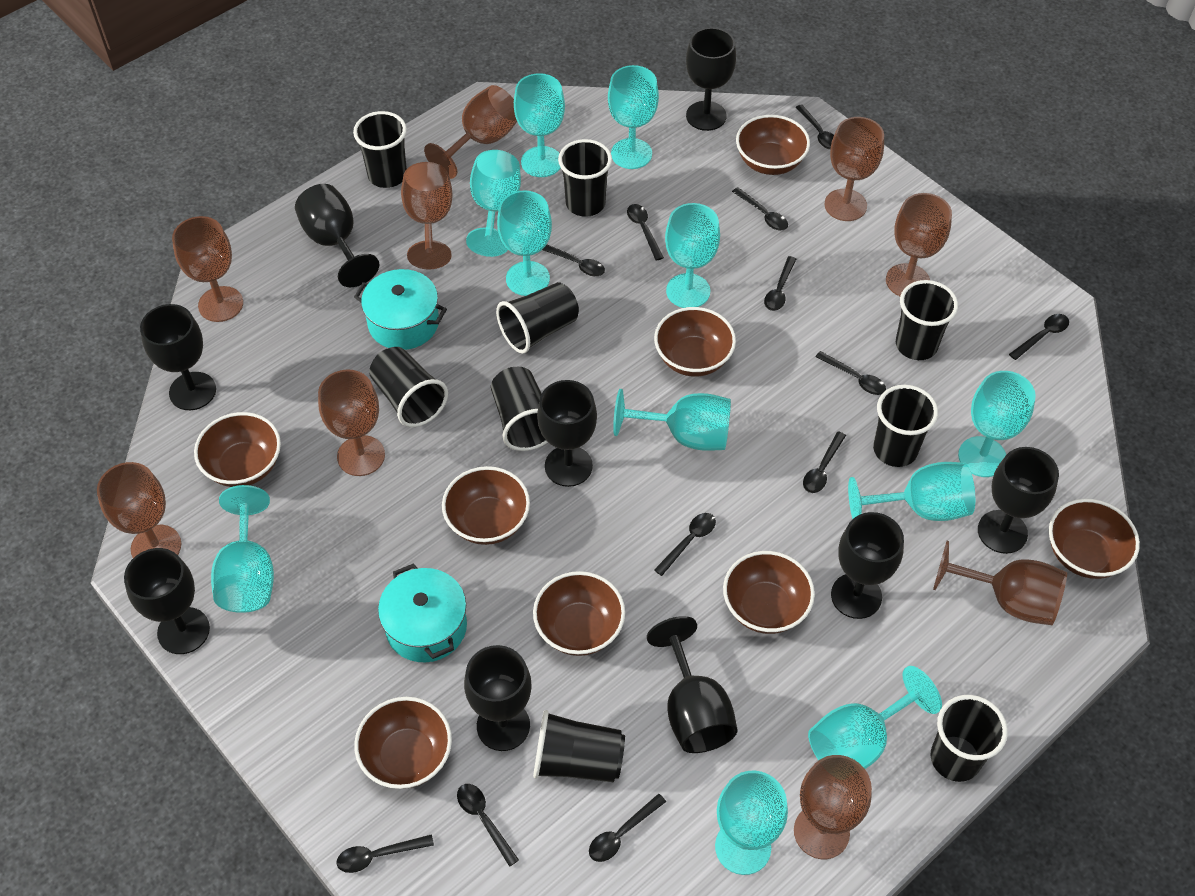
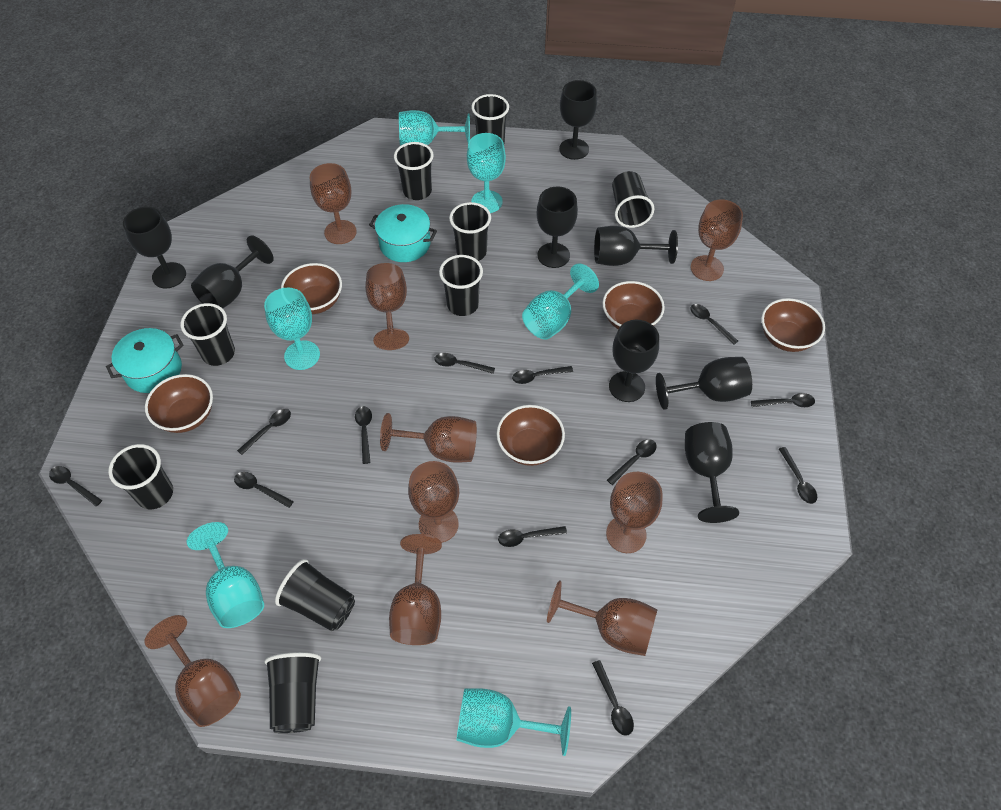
black goblet: [124,548,210,654] [140,304,216,410] [295,184,379,287] [464,645,532,751] [537,380,597,487] [647,616,738,753] [686,27,736,131] [831,512,904,619] [978,447,1059,554] = 9 -> [123,207,186,288] [191,235,274,308] [536,186,578,268] [559,80,597,160] [594,226,678,266] [609,320,659,402] [656,357,752,410] [685,422,739,523] = 8
brown bowl: [194,412,281,487] [354,697,452,789] [442,466,530,545] [533,571,625,656] [654,307,736,377] [723,551,815,634] [736,115,810,175] [1049,499,1140,579] = 8 -> [145,374,213,433] [281,263,342,314] [497,405,565,466] [602,281,665,329] [761,298,825,352] = 5
turquoise goblet: [211,485,274,613] [466,150,521,257] [497,191,552,296] [514,73,565,177] [608,65,659,169] [613,389,731,451] [665,203,720,308] [715,771,788,875] [808,666,942,769] [848,462,975,521] [958,371,1036,477] = 11 -> [186,522,264,628] [264,288,320,370] [399,110,470,146] [456,688,571,756] [467,133,506,213] [522,263,599,339] = 6

